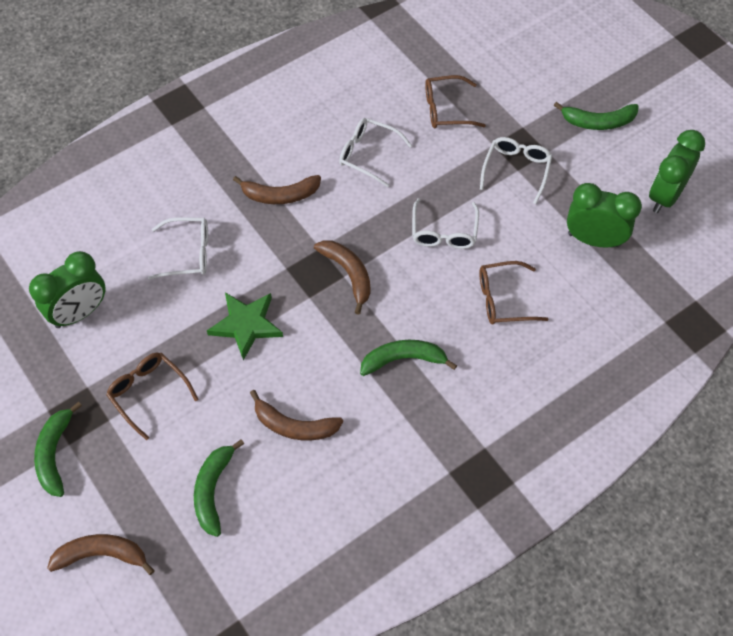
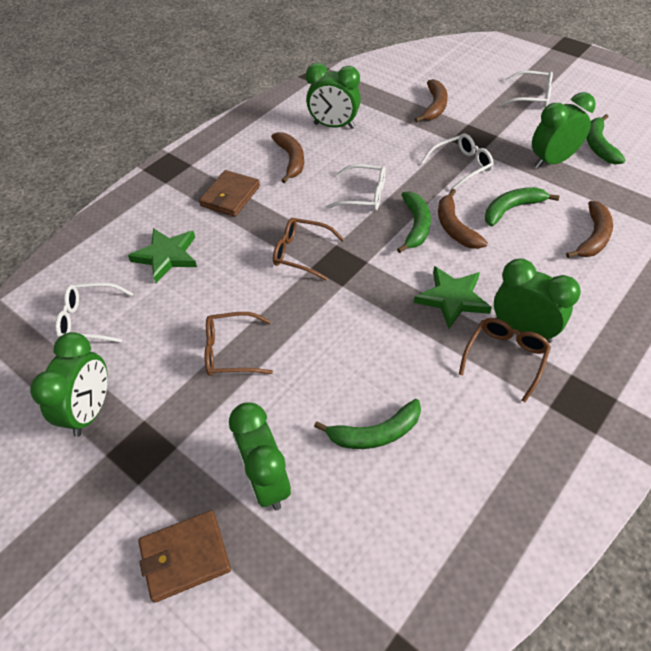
brown wallet: none = 0 -> [138,510,231,603] [199,170,260,217] = 2
green clock: [29,251,106,328] [567,183,642,248] [649,130,705,213] = 3 -> [30,332,108,437] [229,402,291,510] [306,63,361,129] [494,258,581,343] [532,92,596,169] = 5
green star: [207,292,283,360] = 1 -> [128,228,197,283] [414,266,492,329] = 2

